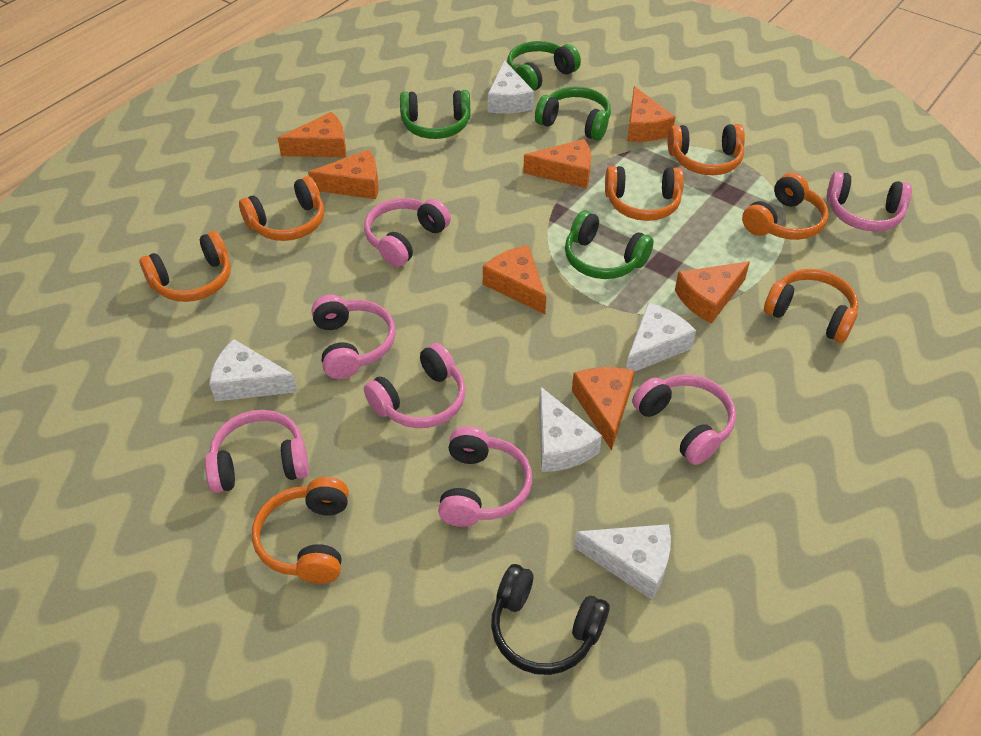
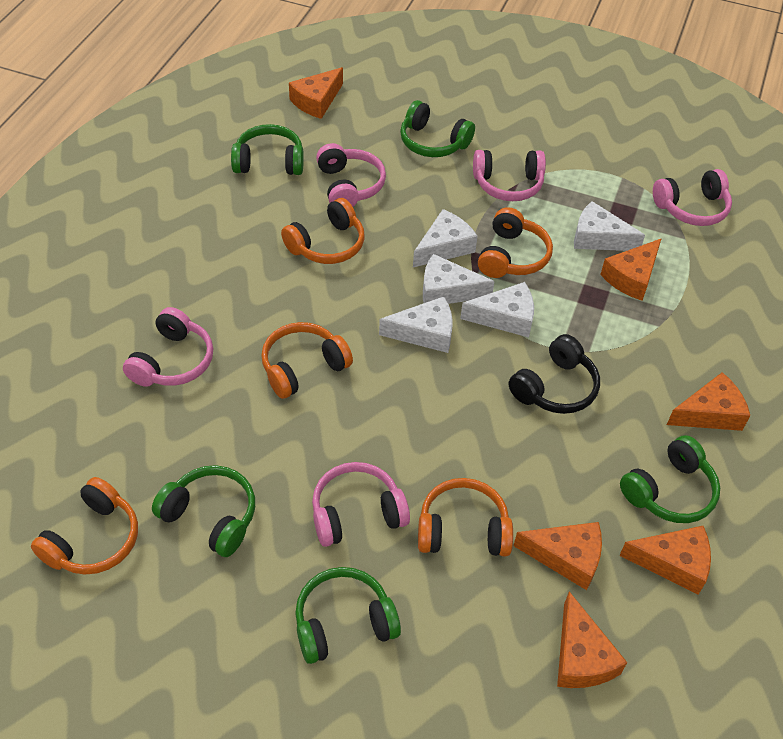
green headphones: [400,90,471,139] [507,41,581,91] [535,87,611,141] [565,211,654,279] = 4 -> [152,465,255,557] [231,124,304,175] [295,567,401,664] [400,100,475,157] [620,435,720,523] = 5
orange cheese: [278,112,346,158] [308,150,379,199] [483,245,546,314] [523,139,591,188] [572,367,635,450] [627,86,675,142] [675,261,750,324] = 7 -> [289,67,343,119] [513,522,602,590] [557,591,627,688] [600,238,662,301] [619,526,711,595] [667,372,750,431] = 6
orange headphones: [139,231,231,302] [239,176,324,241] [252,477,349,584] [605,166,684,221] [668,124,745,175] [742,173,829,240] [764,269,858,343] = 7 -> [31,477,138,575] [261,322,353,399] [281,198,365,264] [418,478,513,556] [478,207,553,278] = 5
pink headphones: [205,410,309,493] [311,295,396,379] [364,198,451,267] [364,343,465,428] [438,426,533,527] [632,375,736,465] [827,171,912,231] = 7 -> [123,307,213,387] [312,462,410,547] [316,143,386,207] [473,150,546,201] [653,169,732,226] = 5

